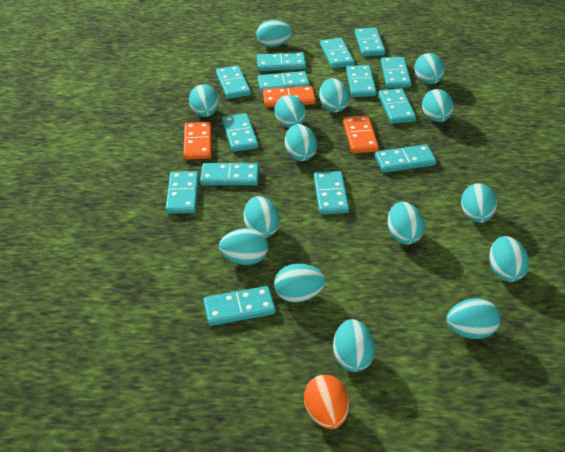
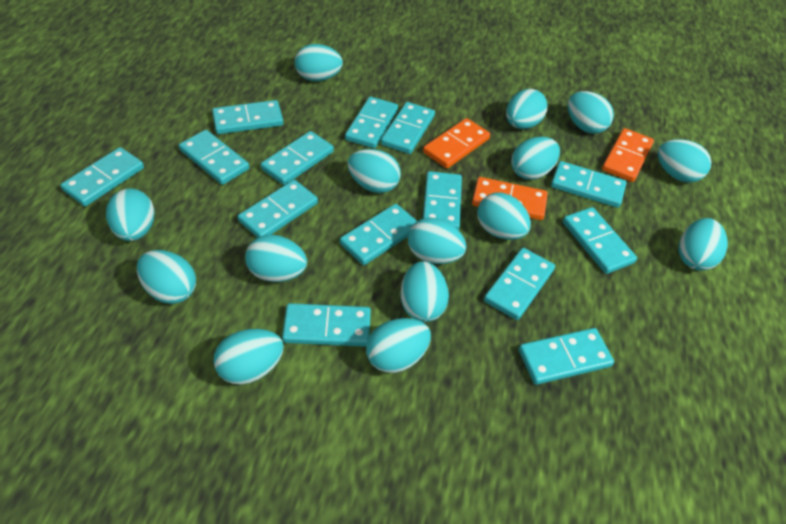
orange egg: [304,375,349,429] = 1 -> none = 0

